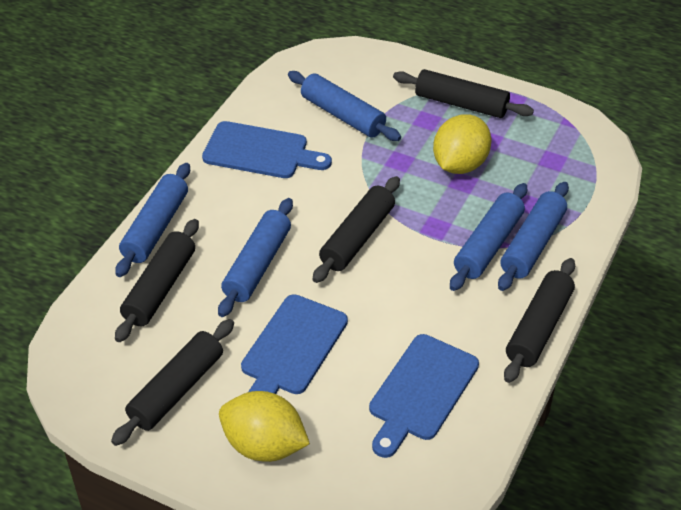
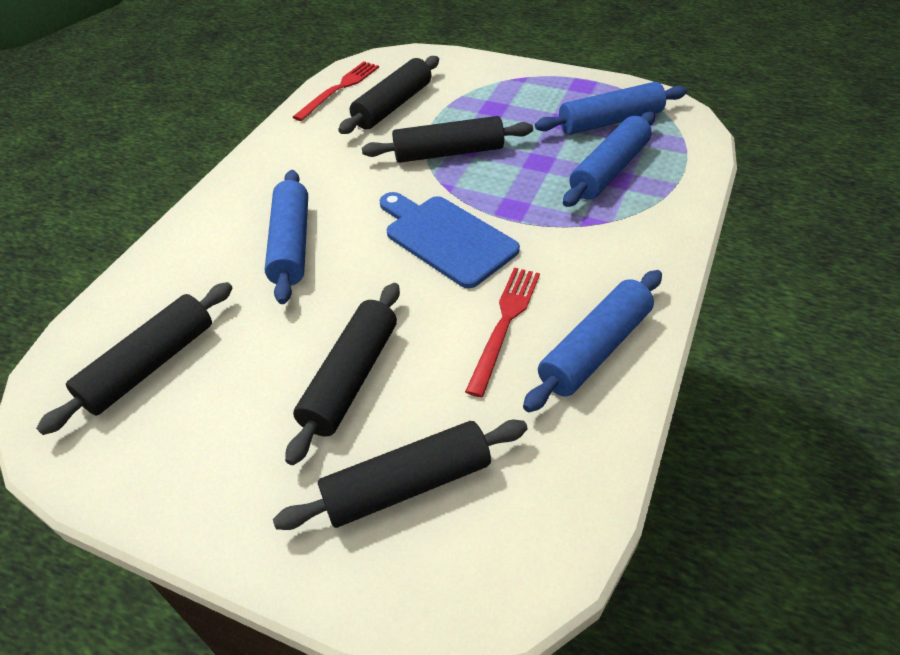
blue cutting board: [202,121,332,178] [241,294,348,394] [369,334,479,458] = 3 -> [379,192,520,288] = 1
blue rolling pin: [115,163,190,277] [218,198,293,317] [288,71,401,141] [450,183,527,291] [498,182,569,291] = 5 -> [265,170,308,304] [523,270,662,412] [535,82,687,135] [563,112,655,207] = 4
red fork: none = 0 -> [293,61,379,121] [465,268,540,398] = 2
yellow lemon: [219,391,310,462] [433,114,491,174] = 2 -> none = 0

